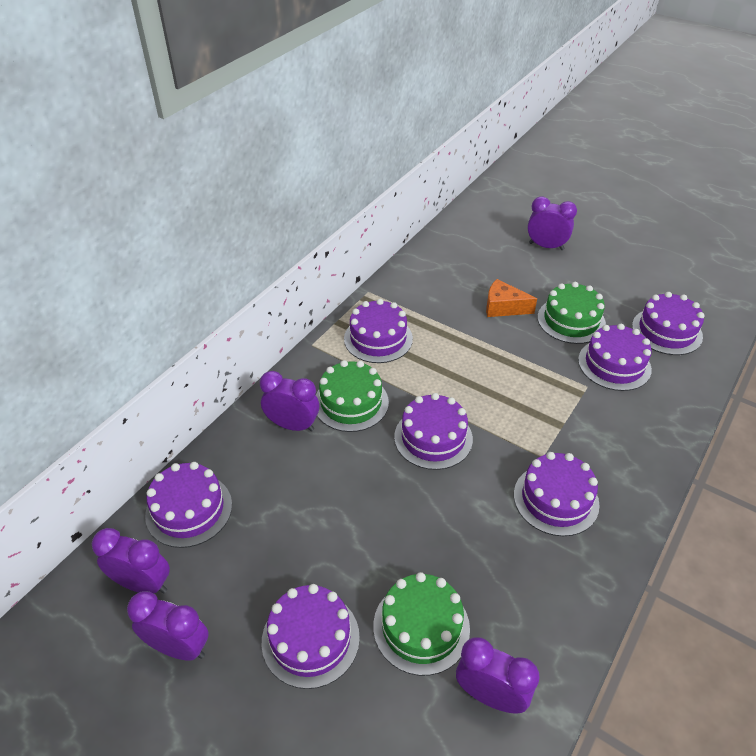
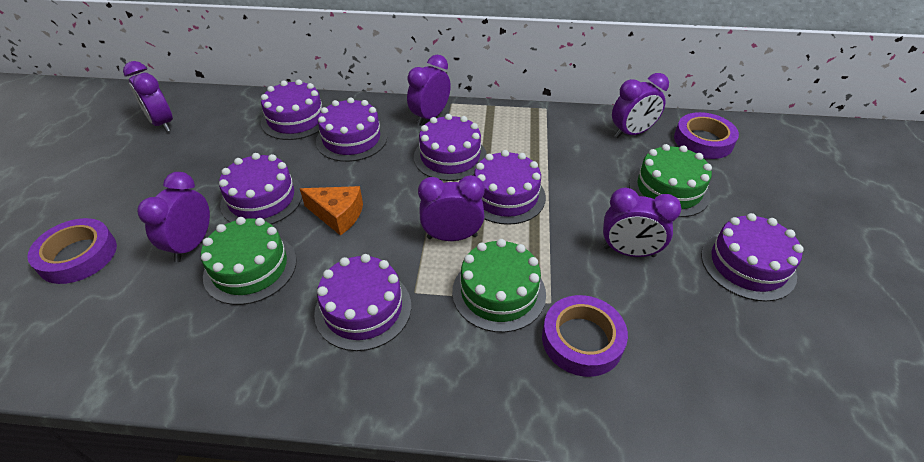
purple clock: [92,528,170,594] [127,591,209,661] [260,371,319,432] [456,637,540,714] [527,197,577,250] = 5 -> [123,61,173,132] [137,172,210,262] [407,55,451,126] [418,175,485,241] [603,188,681,257] [612,73,669,138] = 6
purple tape: none = 0 -> [27,218,117,284] [542,295,628,377] [674,112,739,159] = 3

